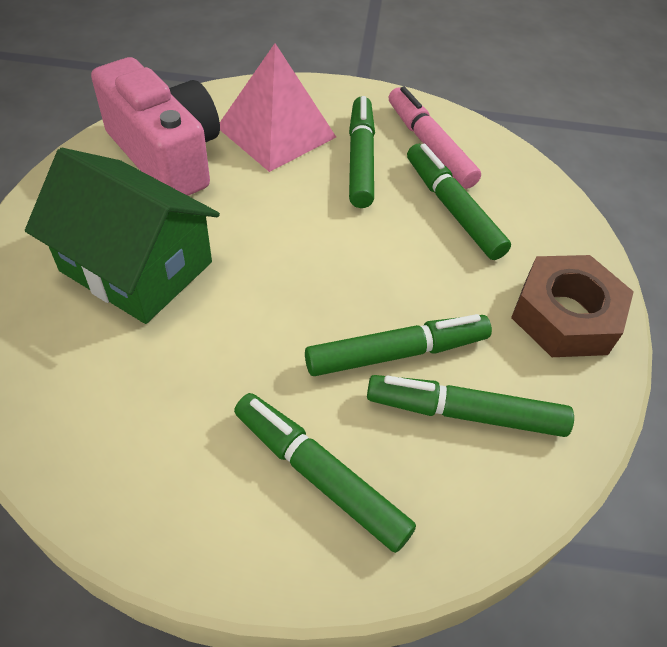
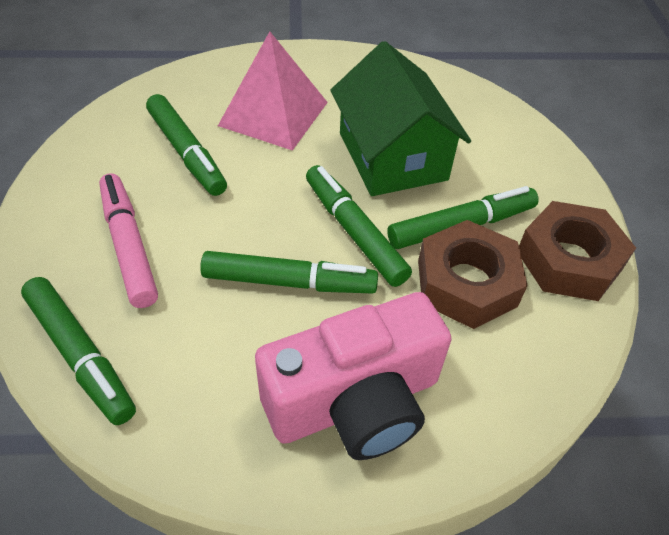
brown nut: [511,255,634,357] = 1 -> [418,220,528,329] [519,201,636,301] = 2

